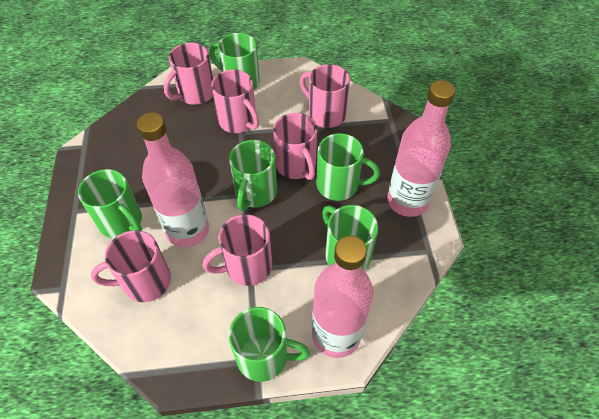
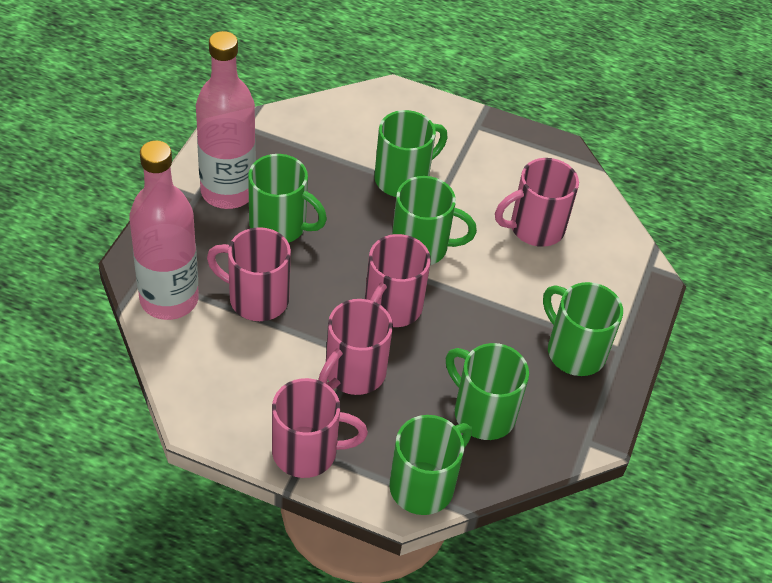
pink bottle: [137,112,209,247] [312,236,374,358] [387,80,455,217] = 3 -> [129,141,199,320] [196,31,256,209] = 2
pink mug: [91,230,171,302] [164,43,213,105] [203,214,272,286] [211,69,259,133] [273,113,318,180] [300,64,350,128] = 6 -> [207,227,291,321] [272,378,368,478] [318,299,393,395] [365,234,431,327] [495,158,579,247] = 5

